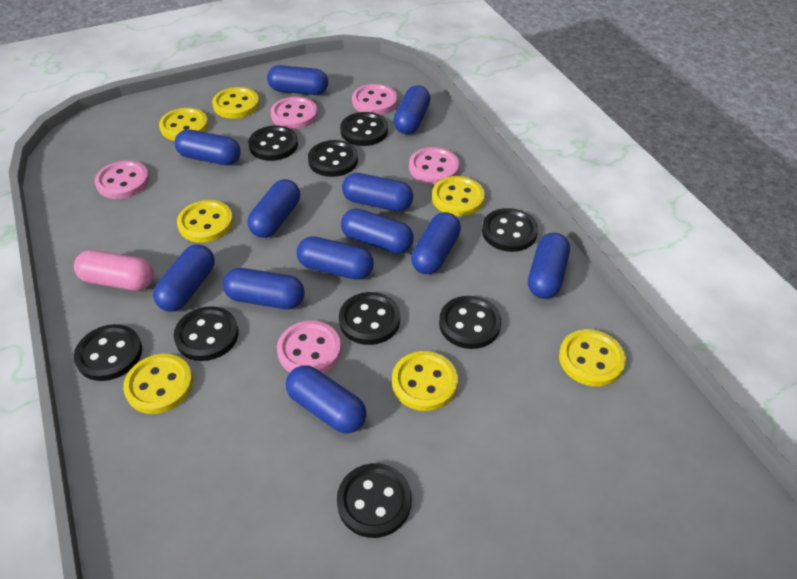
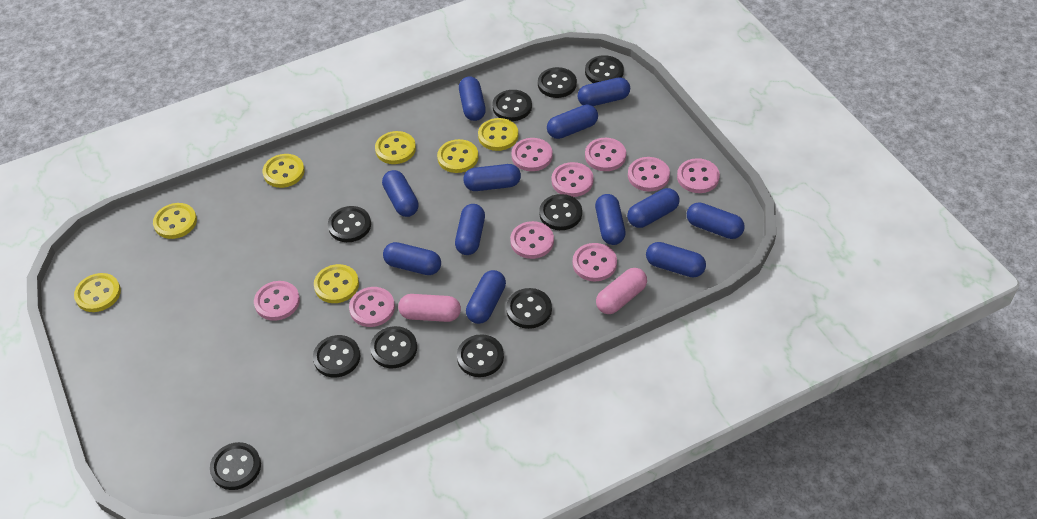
black button: [74,324,142,381] [174,306,239,361] [248,125,298,161] [308,140,358,177] [337,463,411,538] [339,292,400,345] [340,112,388,146] [439,296,501,349] [482,208,538,252] = 9 -> [210,442,261,490] [313,335,360,378] [328,206,371,242] [370,326,417,368] [457,334,504,377] [492,90,532,121] [506,288,552,329] [538,67,577,98] [539,194,582,230] [585,55,624,83] = 10
pink button: [95,160,149,199] [271,96,318,129] [277,321,341,373] [352,84,397,115] [409,147,460,184] = 5 -> [254,281,300,321] [349,287,395,327] [510,221,554,259] [512,138,553,171] [552,162,593,197] [573,243,617,282] [585,138,626,171] [628,157,670,192] [677,158,720,193] = 9
pink capsule: [74,250,154,291] = 1 -> [398,294,461,322] [596,268,647,314] = 2

